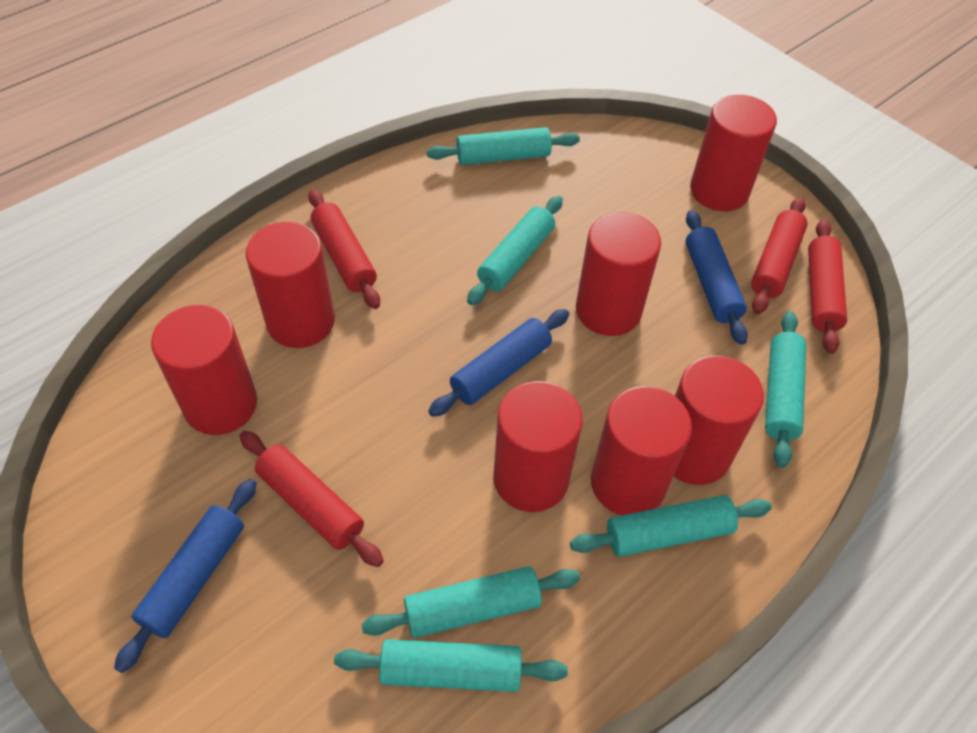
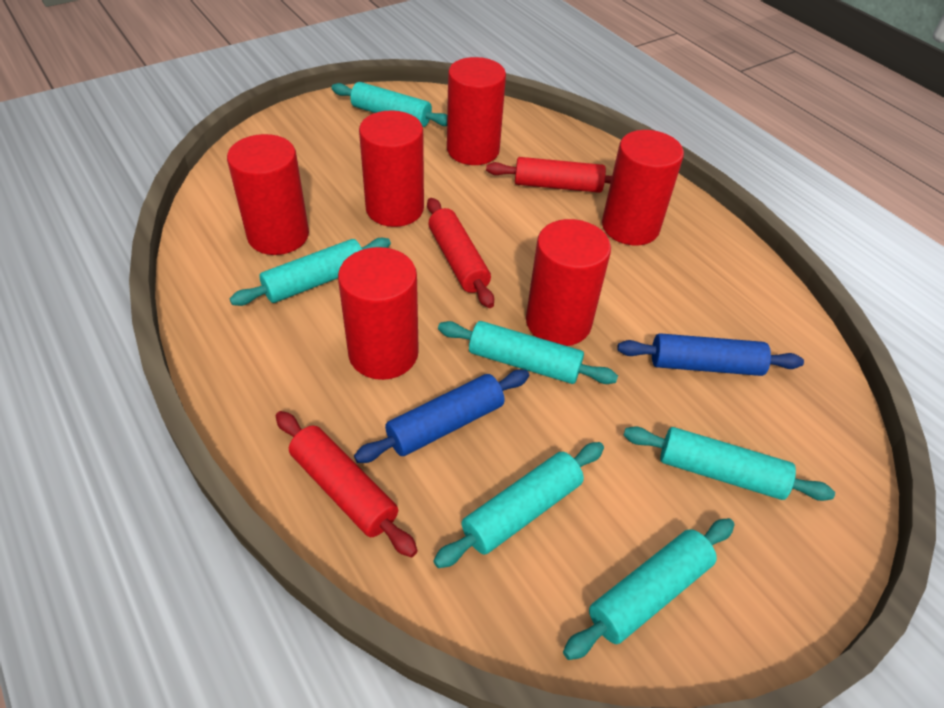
blue rolling pin: [114,479,257,673] [428,309,569,417] [686,210,748,345] = 3 -> [354,370,529,463] [617,333,804,376] = 2
red cylinder: [151,305,257,435] [246,222,335,348] [493,381,583,512] [576,212,661,336] [591,386,692,515] [674,356,764,485] [690,95,777,211] = 7 -> [227,134,309,255] [338,247,419,380] [359,110,424,227] [447,57,506,165] [526,219,611,346] [602,130,684,245] = 6
red rolling pin: [239,431,384,567] [308,190,380,309] [751,197,808,315] [808,219,847,354] = 4 -> [276,411,418,558] [427,198,494,308] [486,157,612,193] = 3

